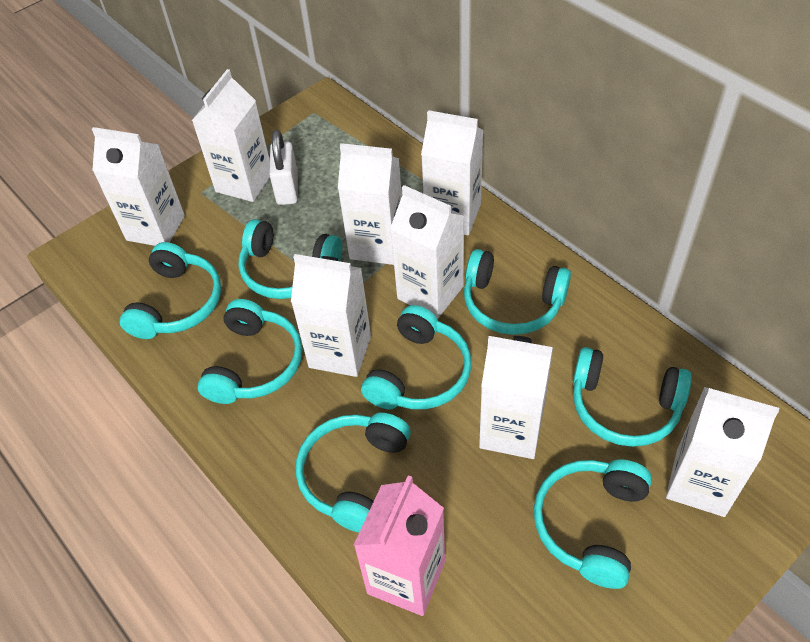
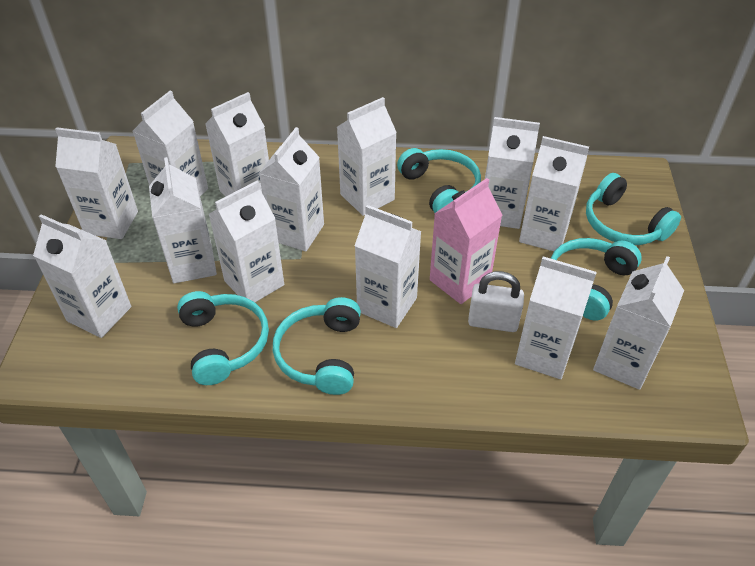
turquoise headphones: [120,242,221,339] [197,299,303,404] [238,219,342,299] [296,413,411,532] [361,305,471,409] [464,249,571,335] [533,459,652,589] [573,347,692,447] = 8 -> [177,291,269,385] [273,297,361,395] [397,148,481,213] [550,238,642,321] [586,173,681,245] = 5
white carton: [92,127,185,246] [192,69,270,202] [291,254,371,377] [338,143,402,265] [390,185,464,319] [421,110,483,235] [479,336,553,459] [666,387,779,517] = 8 -> [33,214,131,338] [55,127,138,239] [133,90,208,196] [149,157,217,283] [205,92,269,197] [209,181,284,302] [259,127,324,252] [337,97,397,216] [355,205,422,328] [485,117,540,229] [515,257,597,379] [519,136,589,251] [593,256,684,390] = 13

